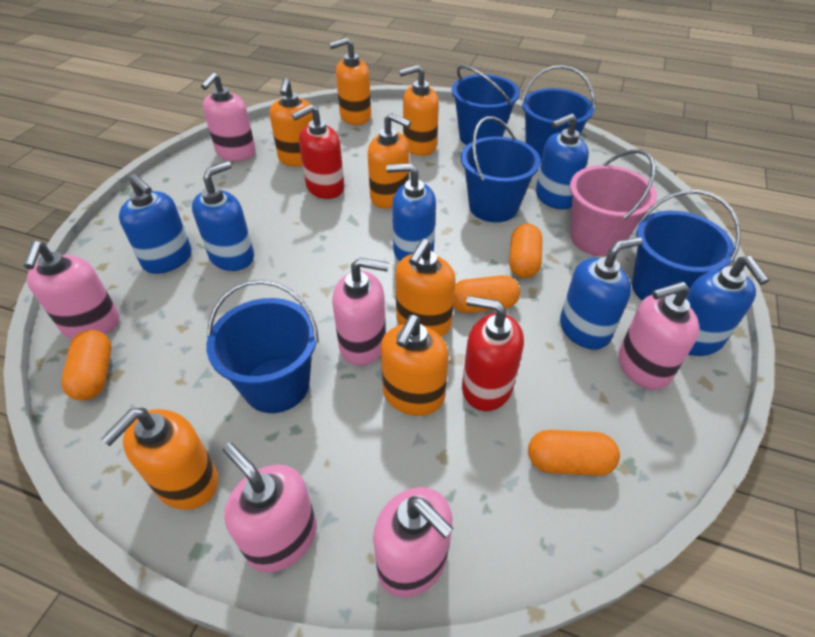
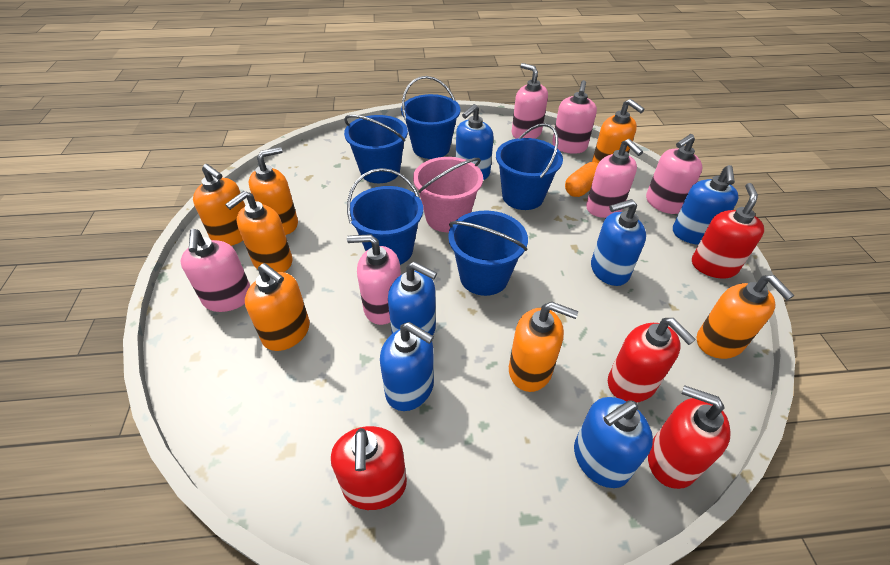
orange capsule: [61,330,112,401] [453,275,520,313] [509,224,543,278] [528,430,620,476] = 4 -> [565,162,598,197] = 1
red soap dispenser: [292,105,345,199] [462,296,524,411] = 2 -> [331,426,407,510] [608,318,696,403] [648,385,731,489] [692,183,764,278] = 4

